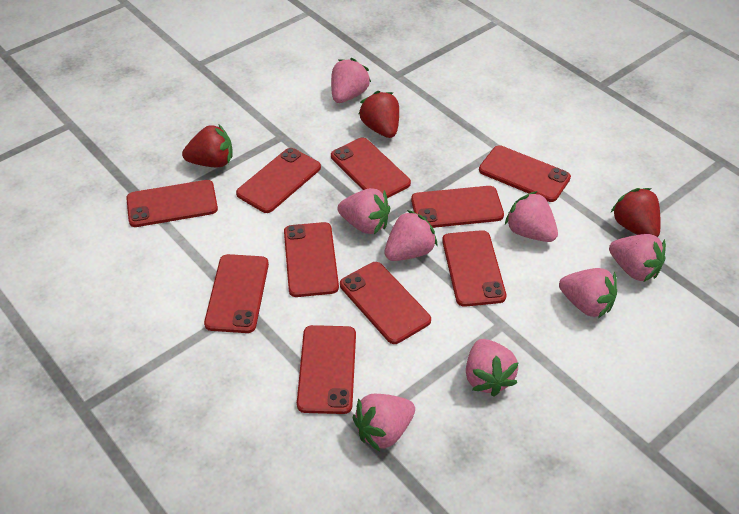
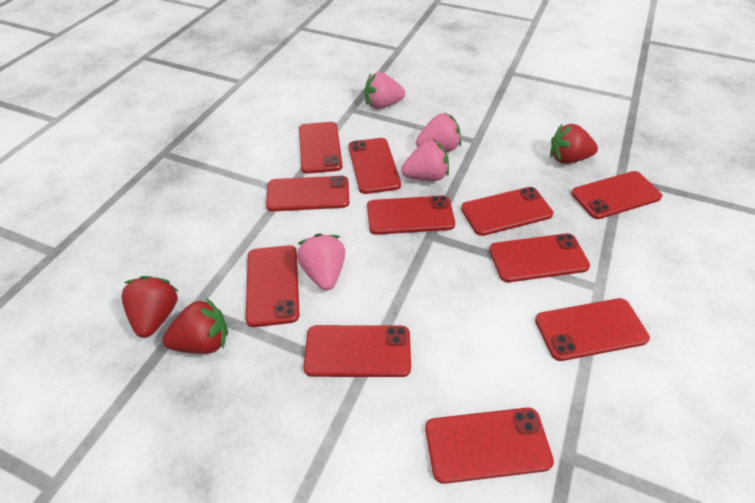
pink strawberry: [331,58,371,103] [338,188,390,234] [353,394,415,452] [384,210,438,261] [466,339,519,397] [505,191,558,242] [559,268,617,318] [609,234,666,282] = 8 -> [297,233,345,290] [365,72,405,109] [401,139,449,181] [416,112,461,152] = 4
red phone: [126,180,218,227] [204,254,269,333] [236,148,321,213] [284,222,339,297] [297,325,356,414] [331,138,411,198] [340,262,431,344] [411,186,504,228] [442,230,506,307] [479,145,571,202] = 10 -> [246,245,300,327] [266,176,349,211] [299,122,342,174] [304,325,411,377] [348,138,401,194] [367,196,455,235] [425,408,554,484] [461,187,553,236] [489,233,590,282] [535,298,650,361] [571,171,662,219] = 11

